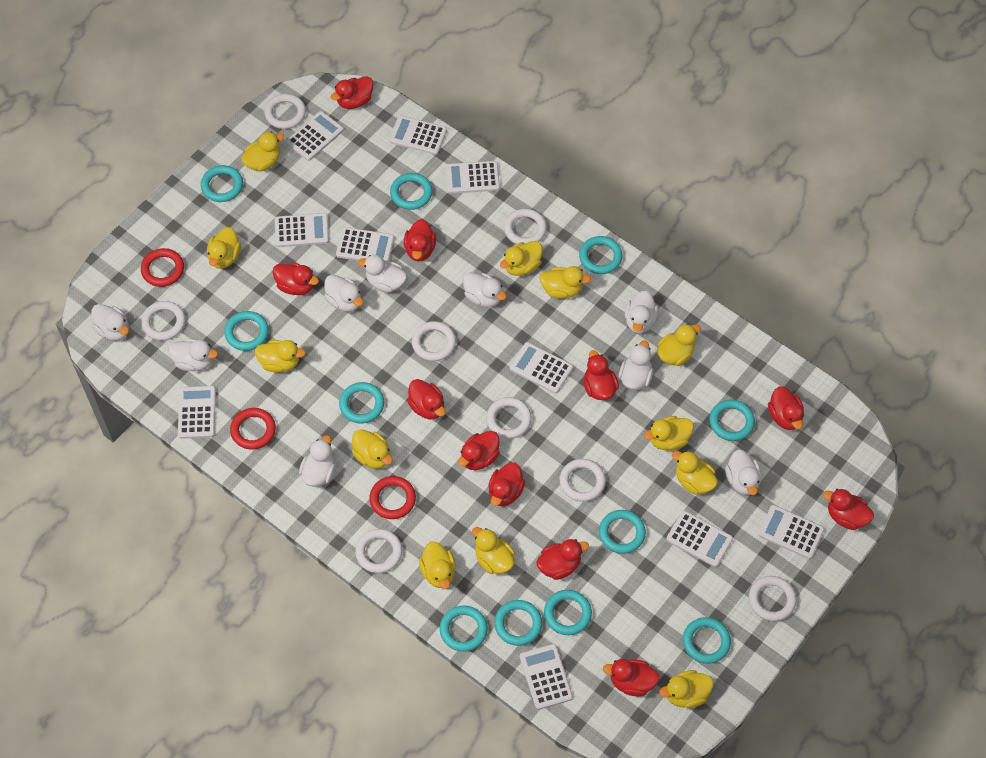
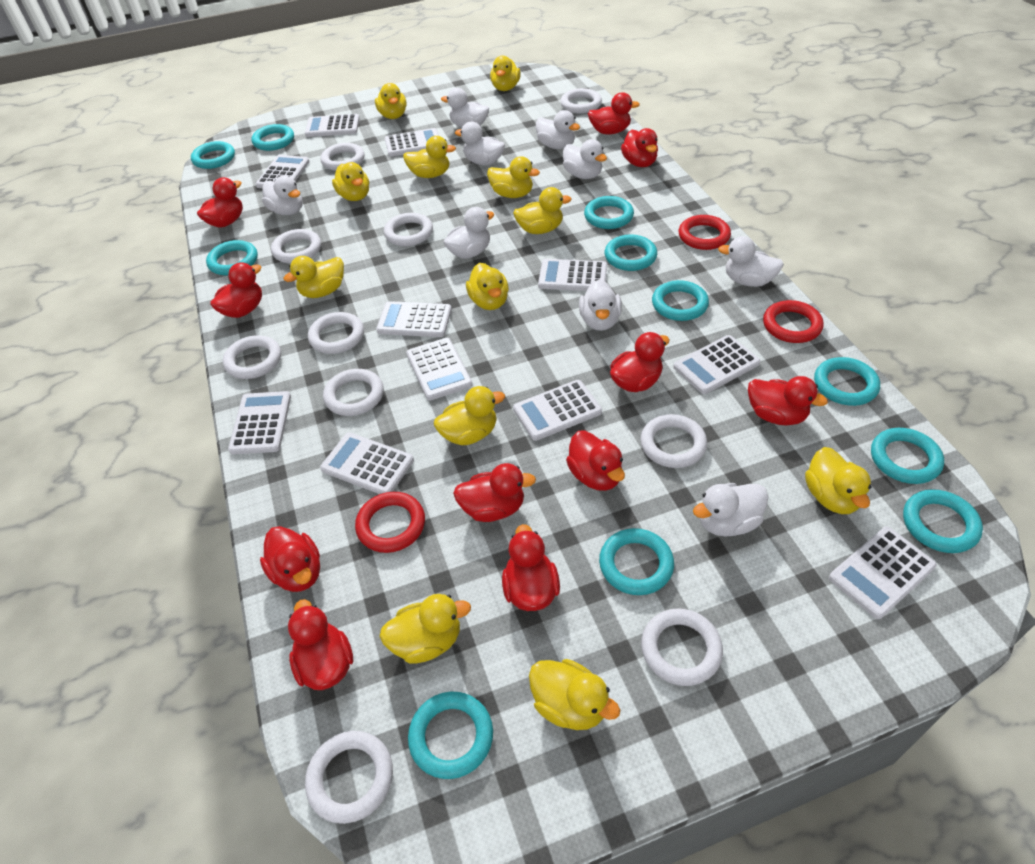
white calculator: [178,386,216,439] [275,213,329,247] [286,111,344,161] [336,227,394,261] [389,115,447,155] [446,161,500,194] [510,342,573,394] [520,644,573,710] [666,511,733,567] [758,505,825,559] = 10 -> [228,391,291,454] [256,155,310,188] [305,114,360,137] [320,432,414,494] [376,301,452,337] [385,128,439,157] [406,338,472,400] [513,380,602,441] [538,259,607,291] [673,335,760,394] [829,526,937,619] = 11
white ring: [141,301,185,341] [264,94,306,129] [355,529,402,573] [412,321,456,361] [486,397,532,439] [504,208,547,244] [560,459,606,502] [749,576,797,621] = 8 -> [223,335,281,379] [271,229,321,264] [305,731,393,824] [308,312,364,354] [320,143,365,171] [323,369,384,416] [384,213,433,246] [560,88,602,114] [640,414,707,468] [641,608,723,686] = 10

